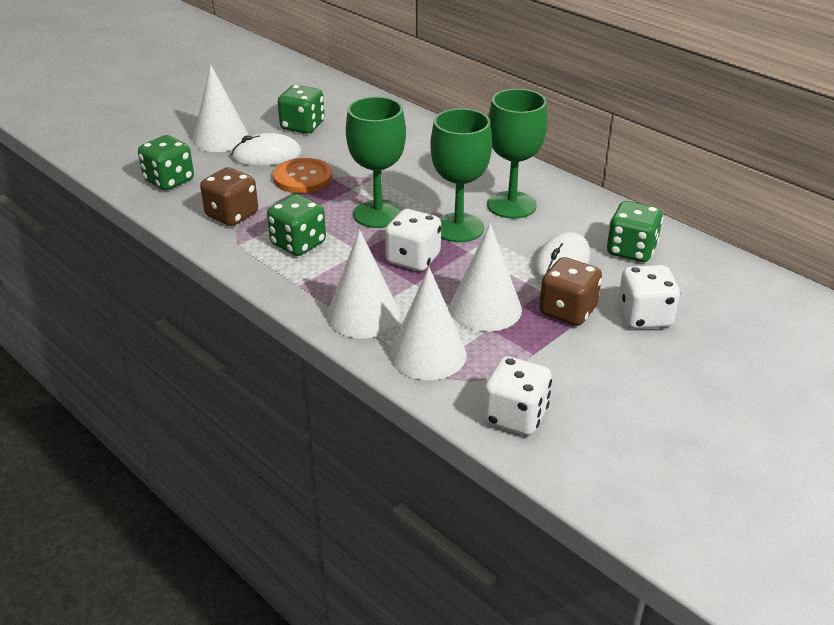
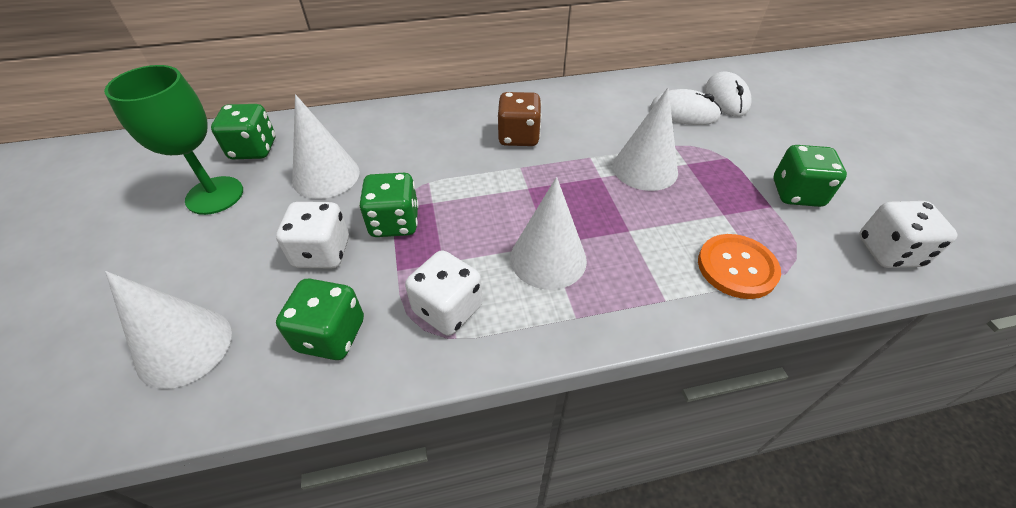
brown dice: [200,167,258,226] [539,257,602,326] = 2 -> [498,92,542,146] = 1
green goblet: [346,97,406,228] [430,108,492,242] [487,89,548,219] = 3 -> [104,65,243,215] = 1

